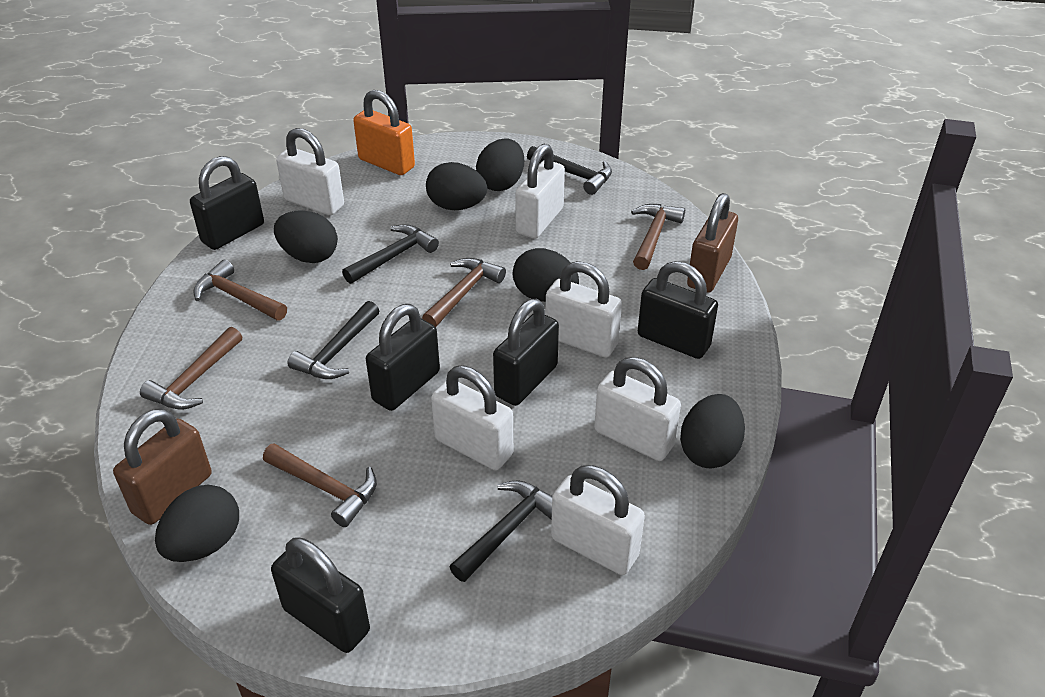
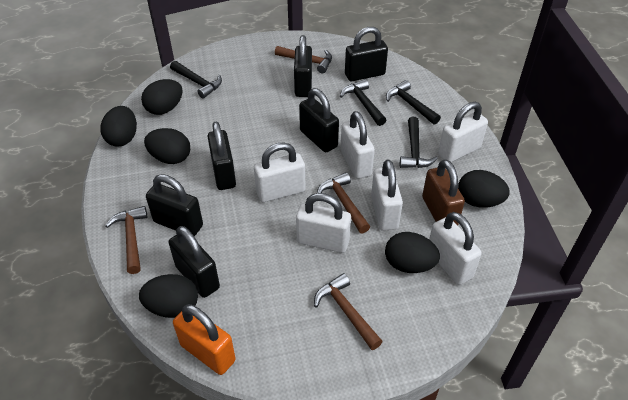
black padlock: [190,156,264,250] [271,537,370,653] [366,304,440,411] [493,299,559,406] [638,261,718,359] = 5 -> [146,174,203,236] [169,226,220,298] [207,122,236,190] [294,35,312,97] [299,88,339,153] [345,27,388,81] = 6
brown hammer: [140,327,242,410] [193,260,287,321] [263,443,377,527] [422,258,506,327] [631,204,685,270] = 5 -> [105,206,147,274] [275,46,332,74] [314,273,383,350] [317,172,370,234] = 4
brown padlock: [113,408,212,525] [687,193,738,293] = 2 -> [422,159,465,226] = 1

